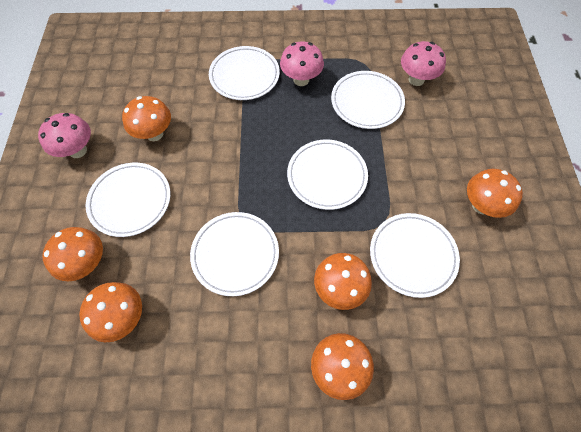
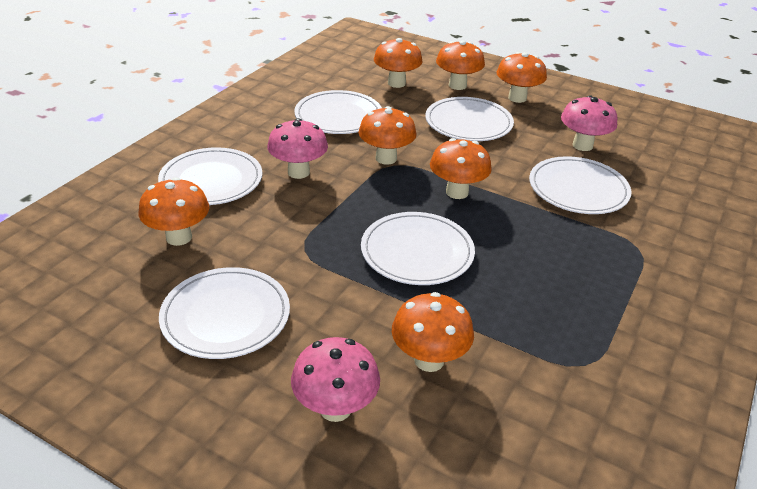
orange mushroom: [42,227,103,281] [79,282,142,342] [122,96,171,141] [311,333,374,400] [314,253,372,310] [467,169,523,218] = 6 -> [138,177,209,246] [359,106,417,165] [374,38,423,88] [392,292,474,372] [430,138,492,199] [436,40,485,90] [497,52,547,103] = 7

